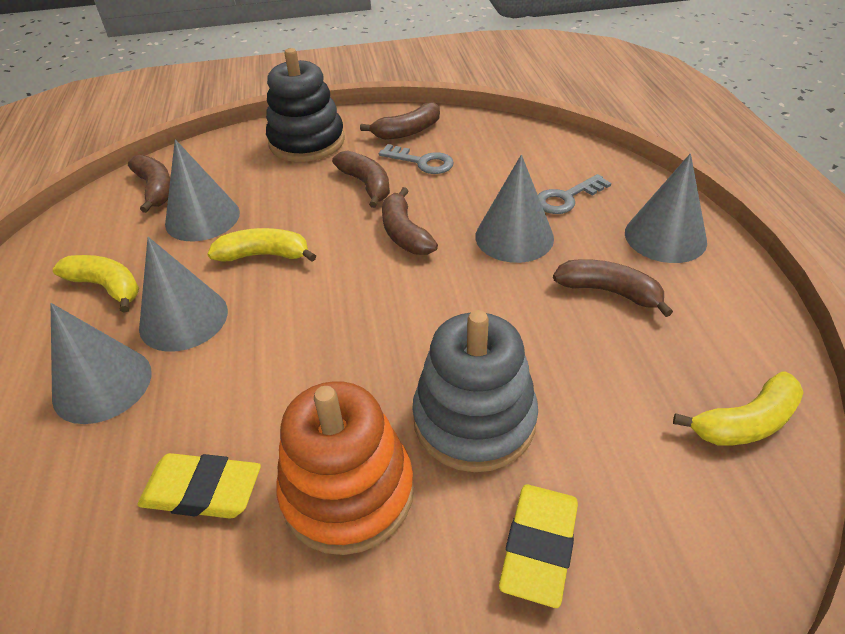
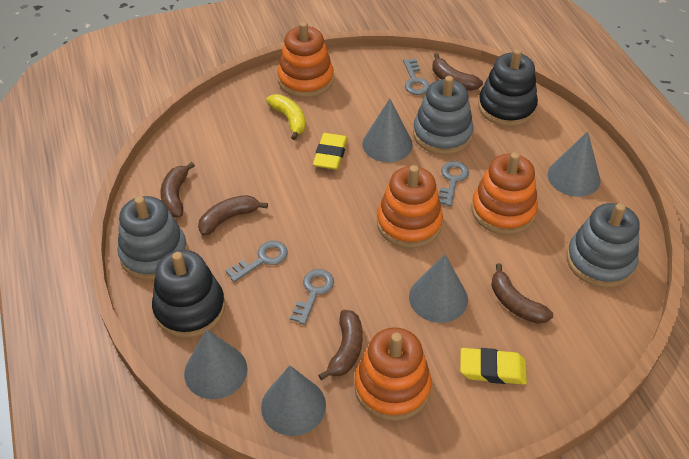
black stacking toy: [266,48,345,162] = 1 -> [152,250,225,338] [478,49,538,127] = 2
grey key: [379,144,454,174] [538,174,611,214] = 2 -> [226,241,288,282] [290,269,334,325] [403,59,430,95] [439,161,469,206] = 4
grey stacking toy: [412,310,538,472] = 1 -> [117,196,188,280] [413,76,474,155] [567,203,640,288] = 3
orange stacking toy: [276,381,414,555] = 1 -> [278,22,334,98] [354,327,431,421] [377,165,443,248] [471,152,538,235] = 4
yellow banana: [53,255,139,313] [207,228,316,262] [673,371,804,445] = 3 -> [266,94,306,140] = 1

